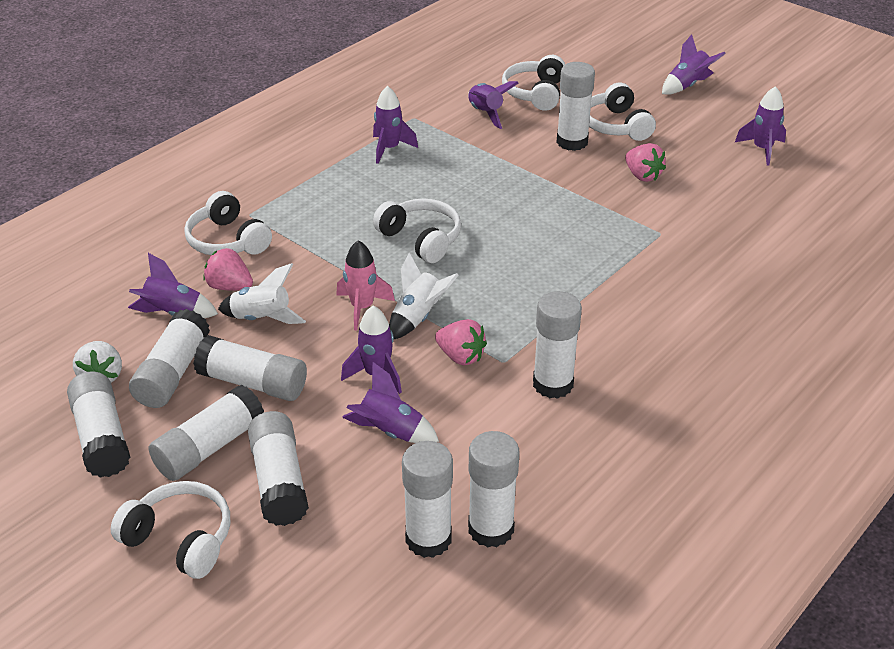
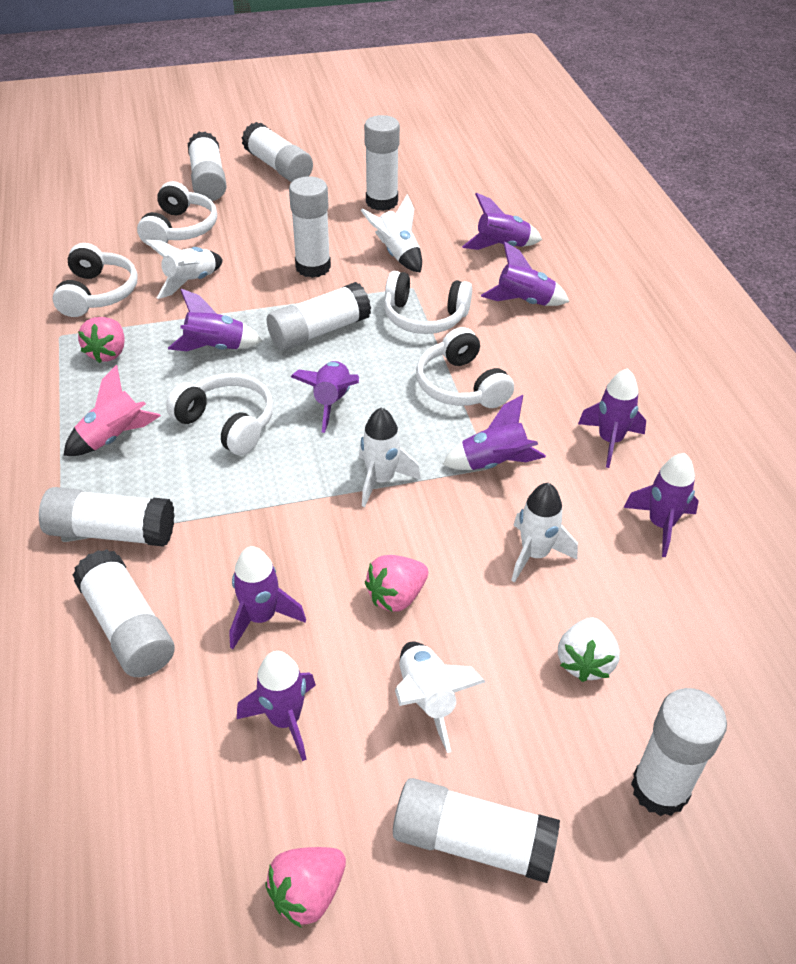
purple rocket: [128,253,218,318] [341,306,402,394] [342,362,439,443] [373,86,418,164] [468,81,518,129] [662,35,726,95] [735,86,786,166] = 7 -> [168,289,262,351] [229,546,306,649] [237,651,316,761] [291,361,359,433] [442,395,546,470] [462,193,542,250] [481,241,569,306] [578,368,646,468] [623,453,699,557] = 9
white rocket: [218,263,306,324] [389,253,458,339] = 2 -> [144,240,223,299] [359,407,421,507] [361,194,422,273] [395,642,486,753] [511,483,578,583] = 5

